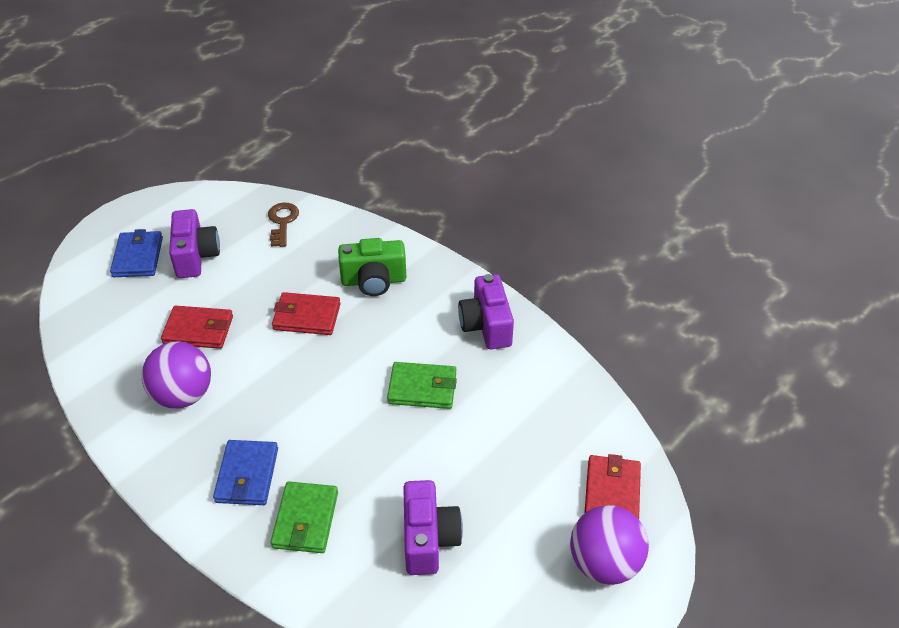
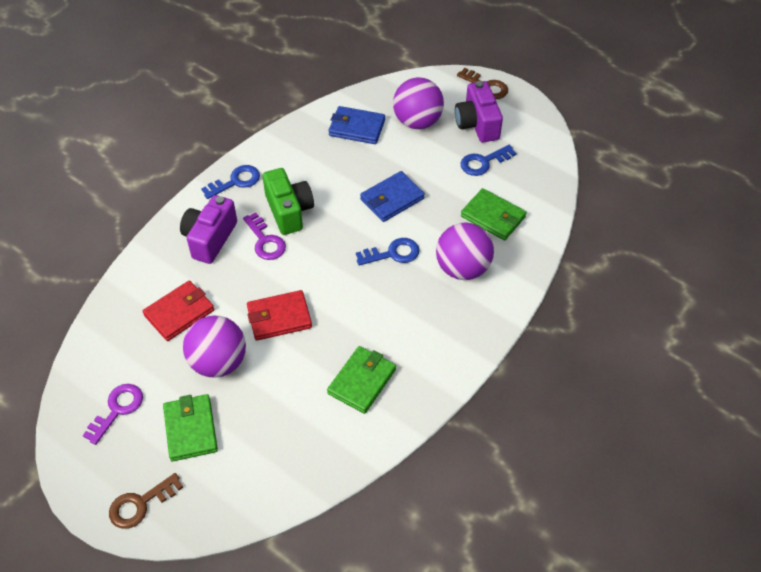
blue key: none = 0 -> [201,165,260,199] [356,238,420,266] [460,145,516,176] = 3
brown key: [268,203,299,247] = 1 -> [109,473,183,529] [457,68,508,99] = 2
green wallet: [271,481,338,553] [387,362,457,409] = 2 -> [163,394,218,461] [327,346,396,414] [461,188,527,241] = 3
purple ball: [142,342,211,408] [570,505,649,585] = 2 -> [183,315,246,378] [393,77,444,129] [436,222,494,280] = 3
purple camera: [169,209,220,278] [403,480,463,575] [458,274,514,349] = 3 -> [180,195,237,264] [455,81,503,142] = 2
purple key: none = 0 -> [83,384,143,445] [243,213,286,260] = 2
red wallet: [161,306,233,349] [272,292,341,335] [584,454,641,519] = 3 -> [143,280,214,341] [247,290,312,341] = 2

